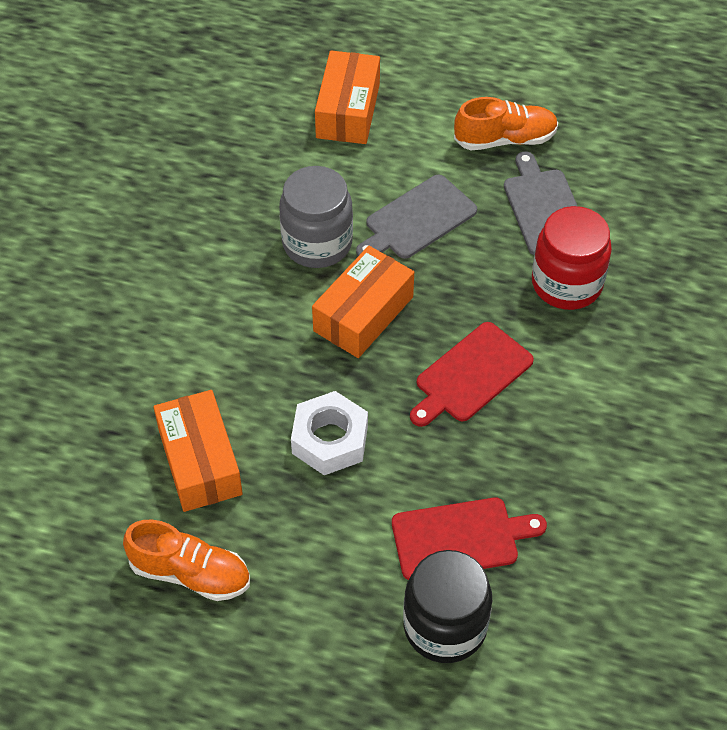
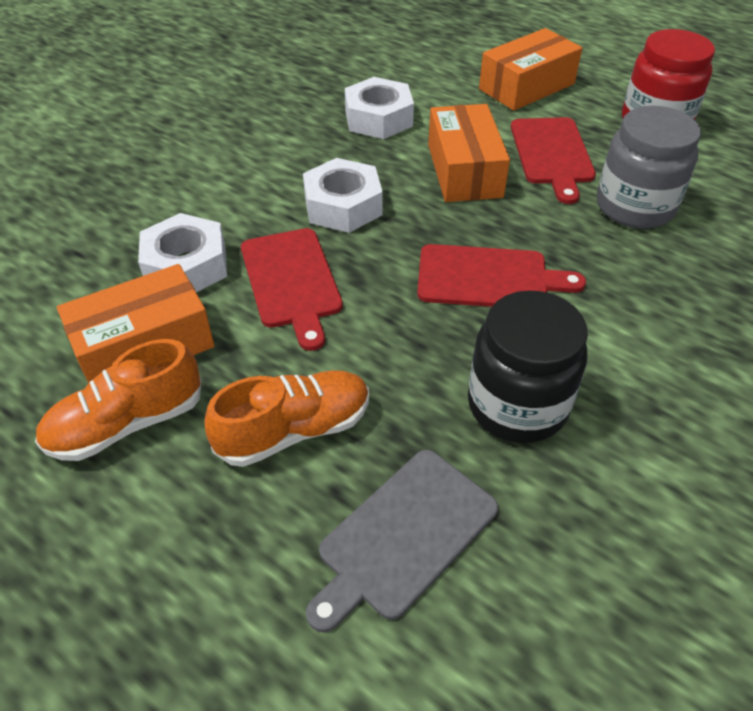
grey cutting board: [356,175,477,259] [504,151,577,255] = 2 -> [306,450,498,633] = 1
red cutting board: [392,498,547,580] [410,322,534,427] = 2 -> [241,228,343,351] [417,244,586,307] [511,117,596,204] = 3
white nut: [291,391,368,475] = 1 -> [138,213,227,293] [303,158,383,233] [345,77,414,139] = 3

